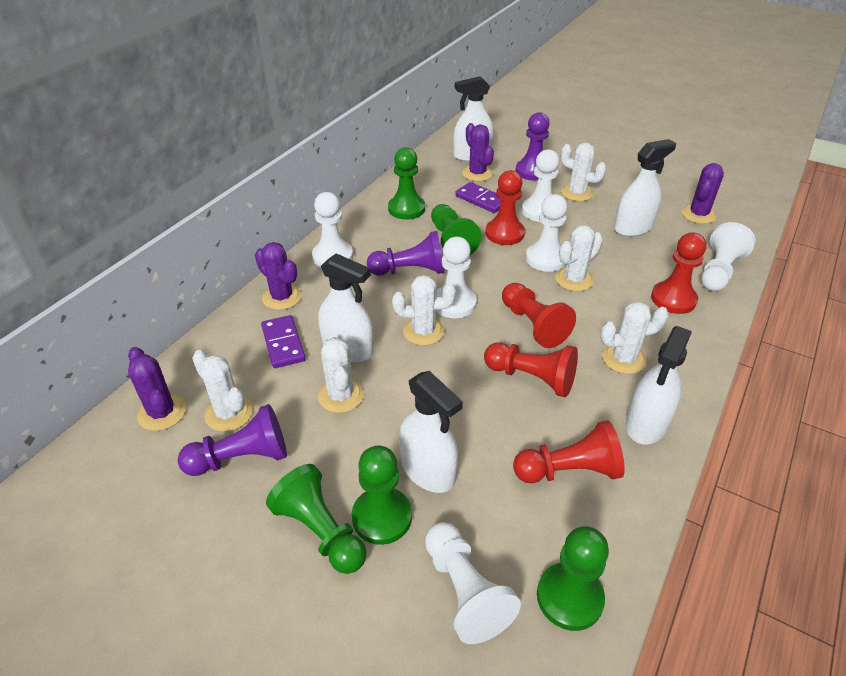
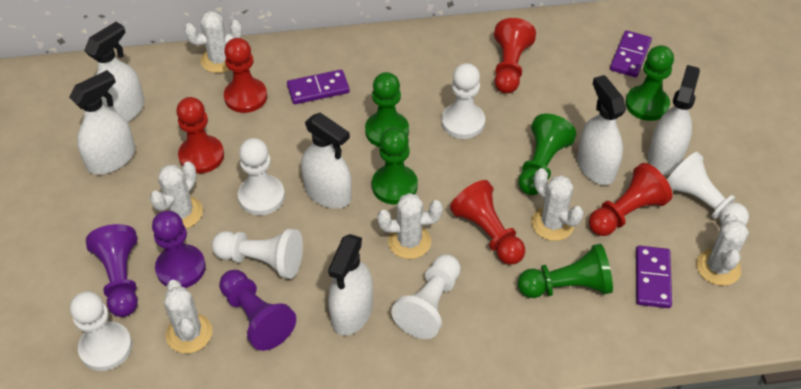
purple cactus: [128,347,186,431] [255,242,302,310] [462,123,494,181] [681,163,724,224] = 4 -> none = 0
purple domino: [261,315,306,368] [455,182,501,213] = 2 -> [287,70,350,104] [610,30,652,77] [636,246,672,308] = 3
white spray bottle: [318,253,374,363] [399,371,463,493] [453,76,494,162] [614,139,676,237] [626,326,691,445] = 5 -> [69,70,135,175] [84,22,144,122] [301,113,352,208] [328,234,373,336] [577,75,626,185] [648,65,700,175] = 6

